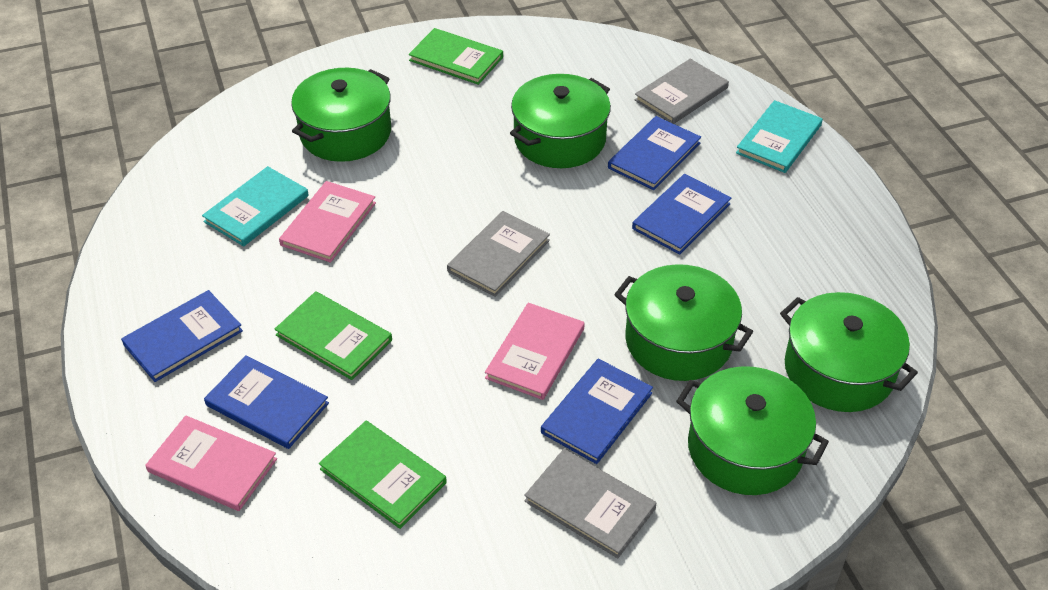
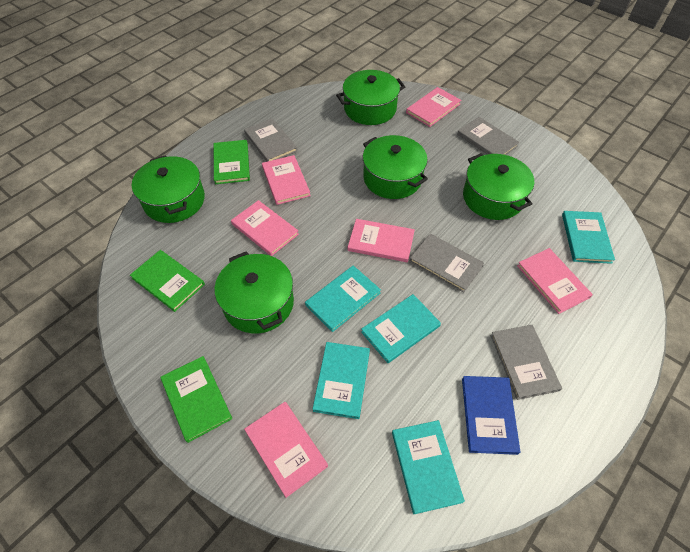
blue book: [121,290,243,382] [204,355,329,449] [541,359,653,464] [608,116,701,190] [632,174,731,255] = 5 -> [462,376,520,455] = 1
grey book: [447,211,550,297] [524,449,656,558] [635,59,729,124] = 3 -> [244,118,297,162] [410,234,484,293] [457,117,519,155] [491,325,562,400] = 4
pink book: [145,416,277,511] [279,181,376,263] [485,303,585,400] = 3 -> [231,200,299,256] [244,402,328,498] [262,155,311,205] [348,219,415,262] [406,87,461,127] [517,248,593,314] = 6
turquoise book: [202,166,309,247] [736,100,823,173] = 2 -> [305,265,381,332] [313,342,370,419] [361,294,441,363] [392,420,465,514] [562,211,615,264] = 5

